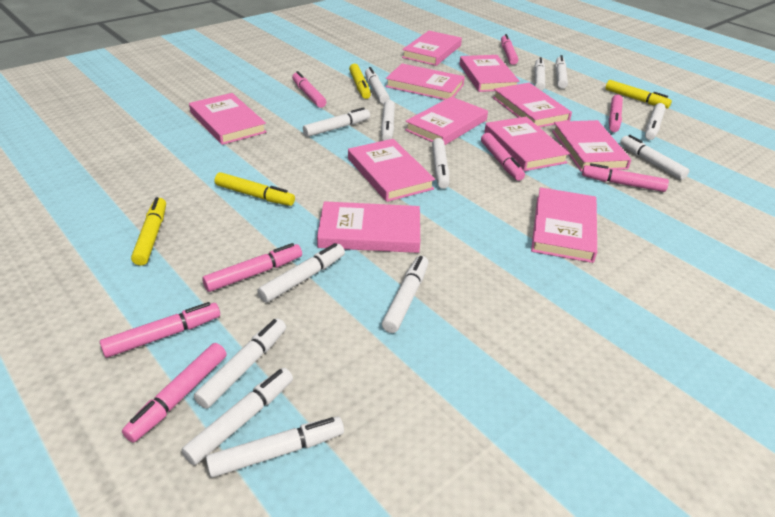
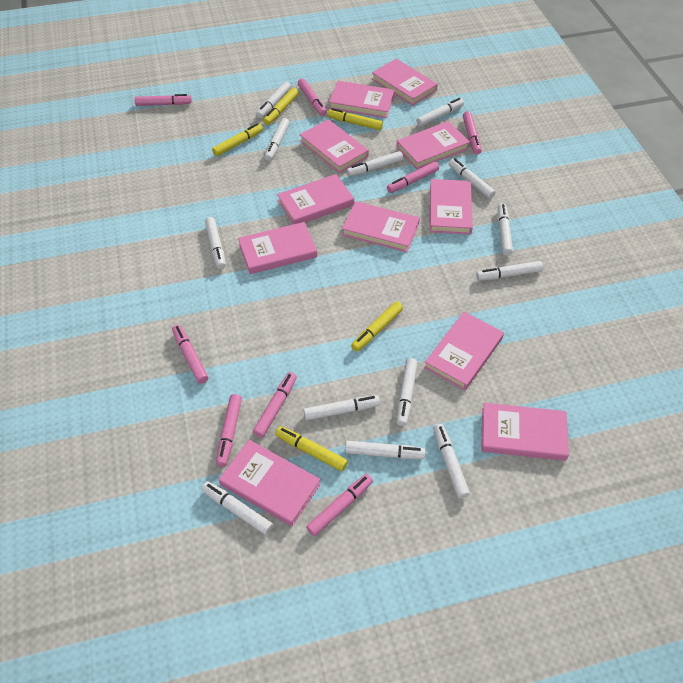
yellow marker: [131,197,166,266] [215,172,295,206] [349,64,371,99] [605,80,672,108] = 4 -> [212,124,263,156] [263,88,298,125] [275,426,348,471] [327,108,383,130] [351,301,403,352] = 5

